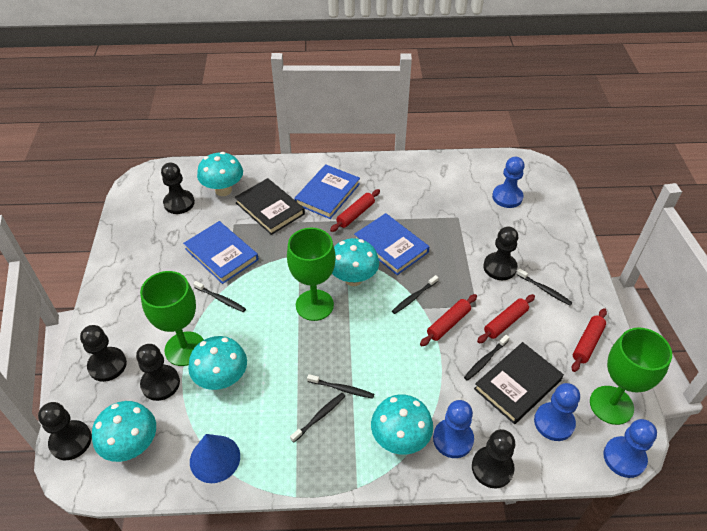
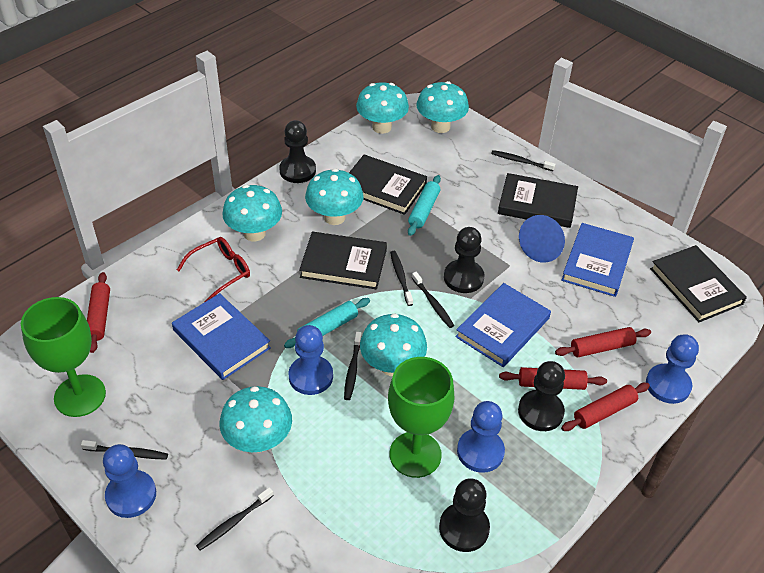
black book: [235,178,305,235] [474,342,564,424] = 2 -> [299,231,387,289] [349,154,427,215] [498,173,578,228] [650,245,747,322] = 4
black pawn: [38,402,92,460] [80,325,127,382] [136,344,180,401] [161,163,195,214] [472,429,516,488] [483,227,518,280] = 6 -> [279,120,316,183] [439,478,490,552] [444,227,485,293] [518,361,565,431] = 4
green goblet: [140,271,204,366] [287,228,336,321] [590,327,672,425] = 3 -> [21,297,106,417] [388,357,455,478] = 2
red glasses: none = 0 -> [177,237,250,302] = 1
turquoise mushroom: [92,401,156,462] [188,336,247,390] [197,152,243,196] [332,238,379,286] [371,394,433,455] = 5 -> [220,386,292,452] [222,185,282,241] [305,169,364,225] [356,82,409,134] [360,313,427,376] [417,81,469,133] = 6
turquoise rolling pin: none = 0 -> [284,298,370,348] [408,175,441,236] = 2

